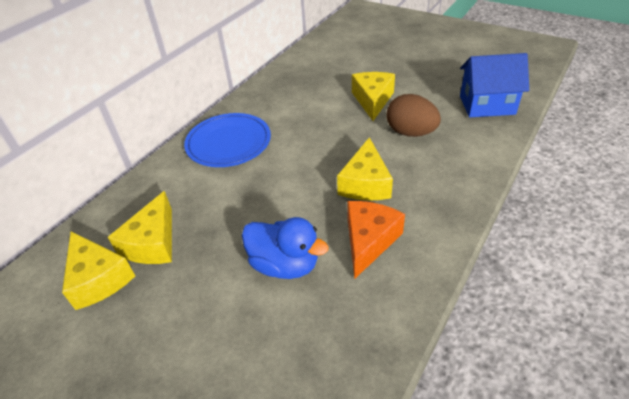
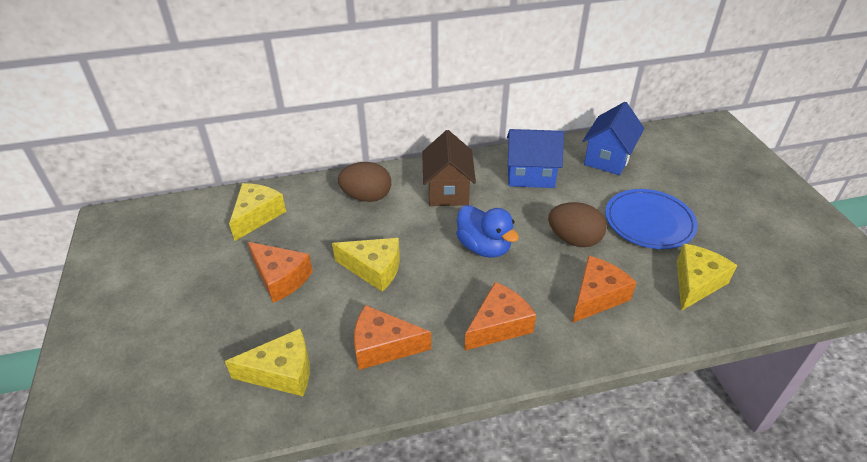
blue house: [460,53,529,117] = 1 -> [507,129,564,188] [583,102,644,175] = 2
brown egg: [386,94,441,137] = 1 -> [338,162,391,202] [548,202,607,247] = 2
brown house: none = 0 -> [422,130,476,206] = 1
orange cheese: [347,201,405,279] = 1 -> [248,242,313,303] [354,305,431,370] [465,282,536,351] [572,256,637,323] = 4

